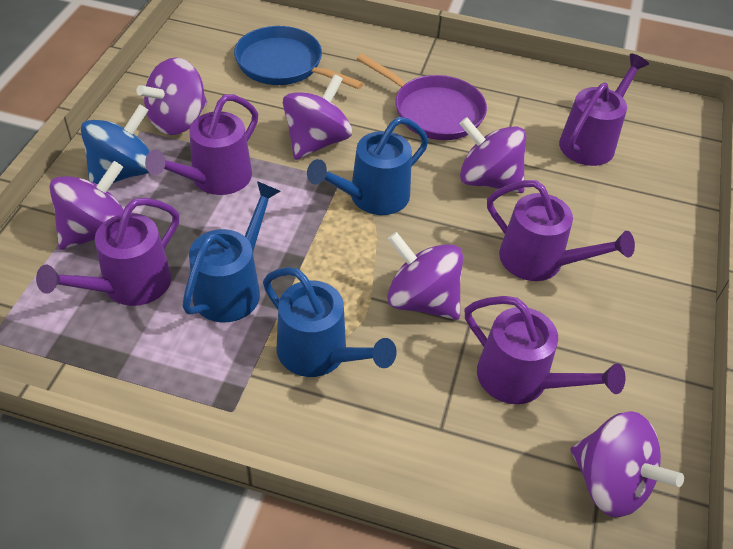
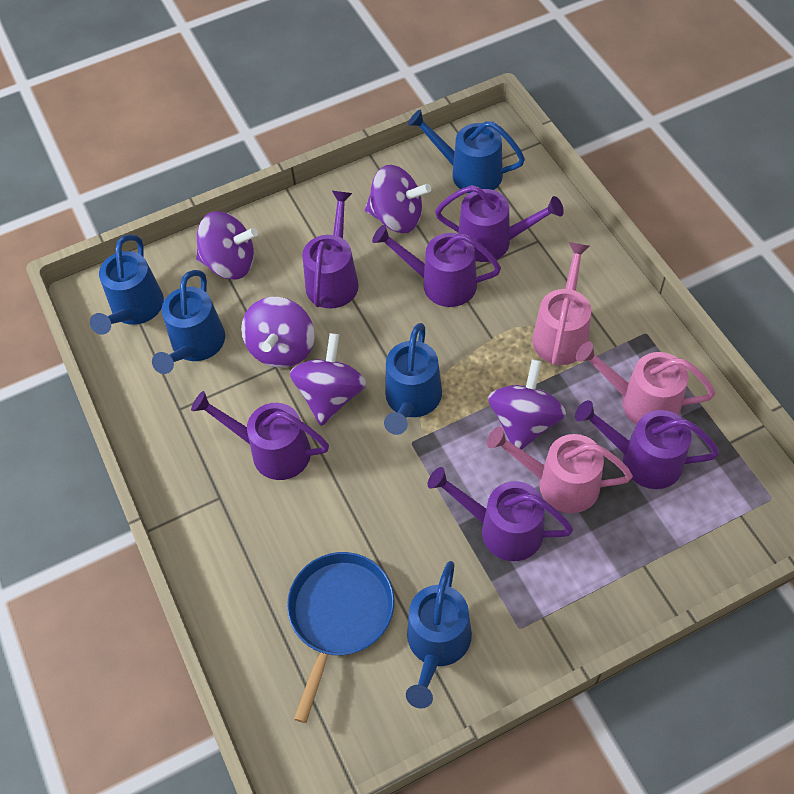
blue spinning top: [81,104,150,185] = 1 -> none = 0
blue watering can: [182,181,280,322] [263,267,397,377] [307,117,429,215] = 3 -> [90,235,164,335] [152,270,225,374] [384,323,442,435] [406,561,472,709] [408,109,525,193] = 5
pink watering can: none = 0 -> [487,426,633,513] [532,242,591,365] [576,342,715,425] = 3
purple pan: [357,54,487,140] = 1 -> none = 0
purple spinning top: [49,161,124,250] [136,58,207,135] [283,74,352,160] [387,232,463,320] [459,117,526,193] [570,411,684,517] = 6 -> [196,211,258,279] [241,297,315,368] [290,333,366,426] [365,165,431,233] [488,359,566,450] = 5
purple watering can: [36,198,179,306] [145,94,258,195] [465,296,625,404] [487,180,635,281] [559,54,649,166] = 5 -> [191,391,329,480] [302,191,359,308] [372,225,501,307] [427,467,573,561] [435,185,564,262] [575,400,719,489] = 6

